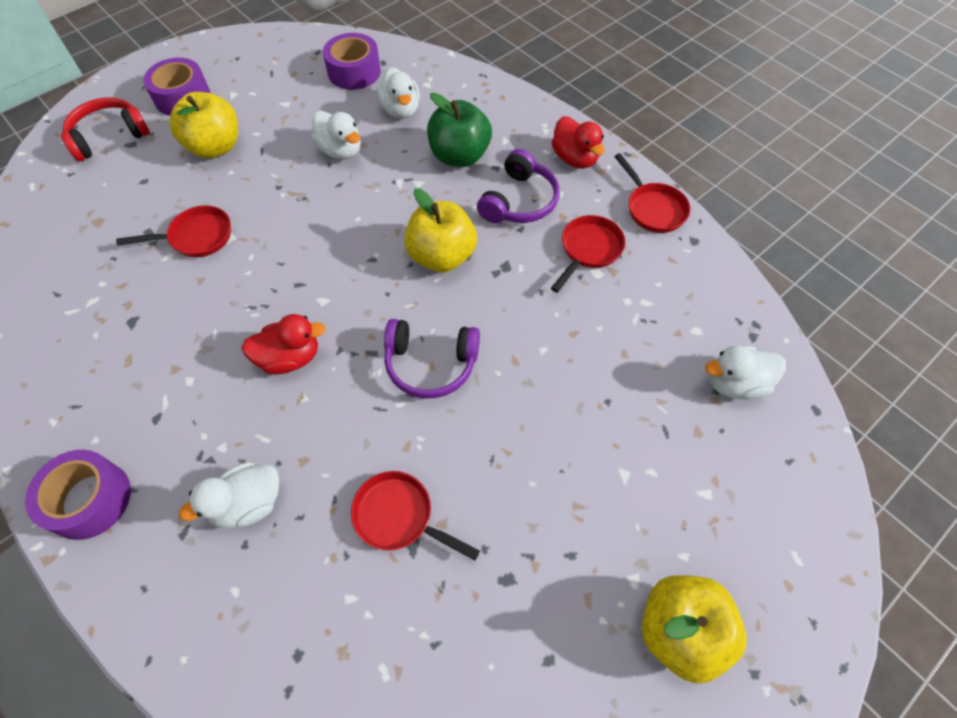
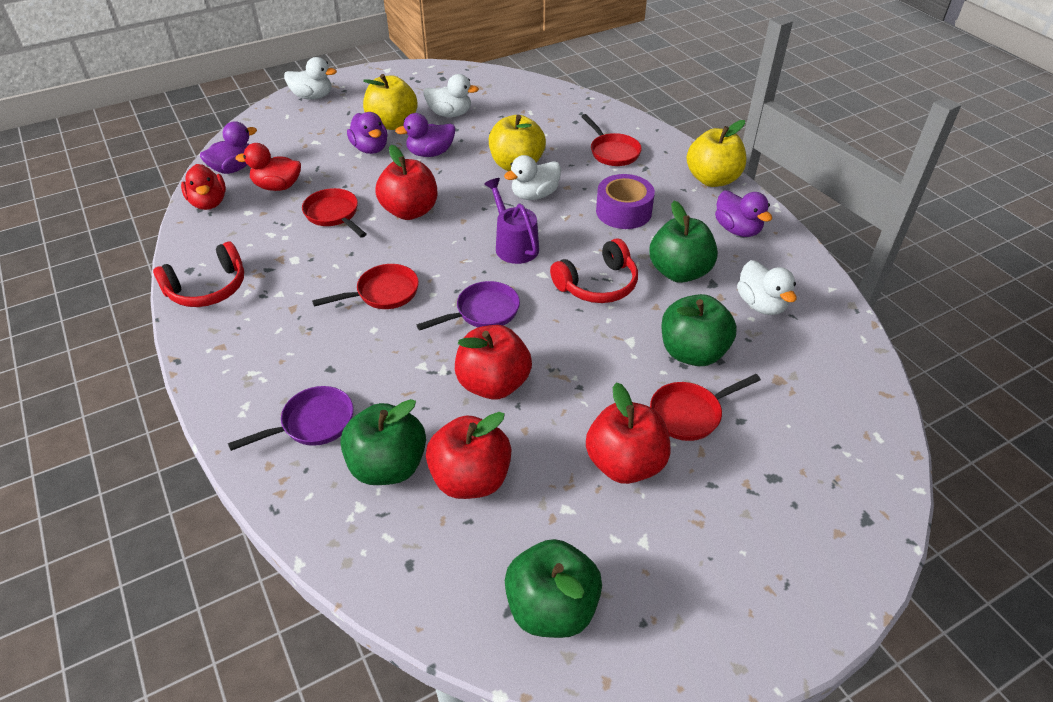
green apple: [427,92,492,167] = 1 -> [340,399,426,485] [505,539,602,638] [649,201,718,283] [661,294,737,366] = 4
purple duck: none = 0 -> [200,121,257,174] [347,112,388,154] [395,113,455,157] [715,190,772,237] = 4
purple headphones: [384,319,480,398] [477,149,559,223] = 2 -> none = 0
purple pan: none = 0 -> [228,386,354,451] [417,281,520,330] = 2
purple tape: [25,450,131,540] [143,58,210,116] [323,33,381,90] = 3 -> [596,174,655,229] = 1
purple watering can: none = 0 -> [484,178,539,264] = 1
red apple: none = 0 -> [375,145,437,220] [426,412,512,499] [455,325,532,399] [586,382,671,484] = 4
red headphones: [61,97,150,161] = 1 -> [153,241,244,307] [550,239,638,303] = 2

